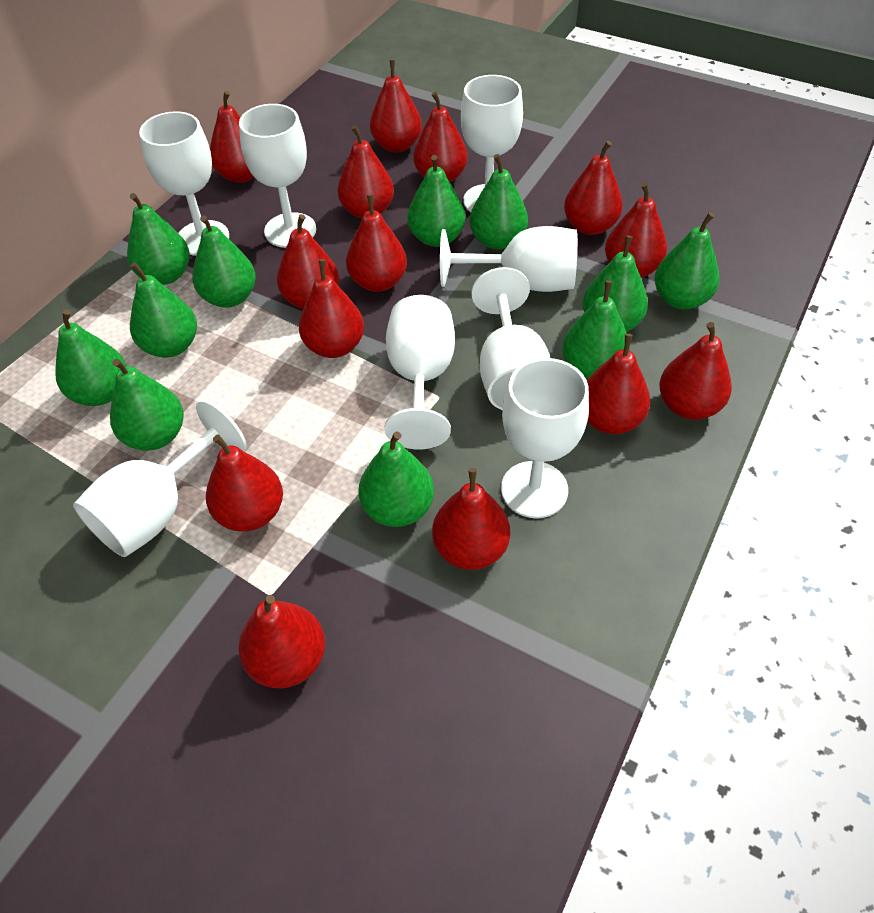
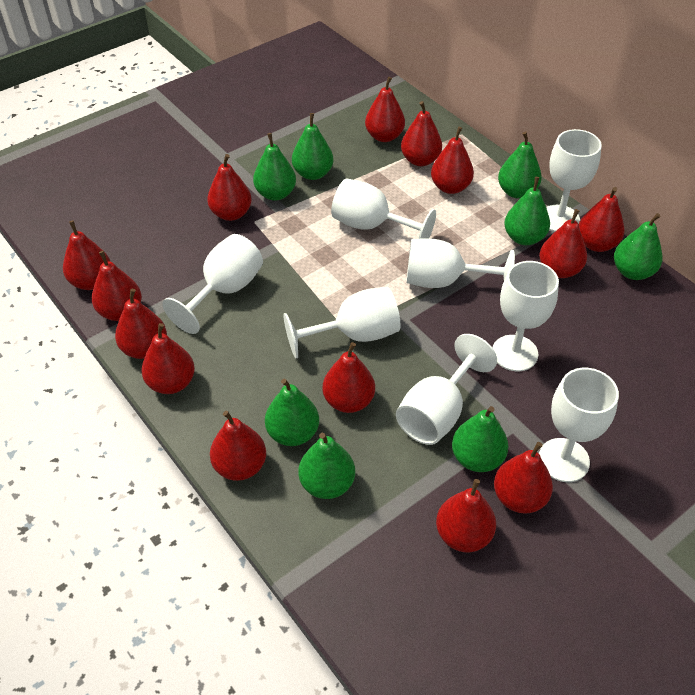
green pear: [55,309,127,406] [110,359,184,451] [127,193,190,285] [130,262,197,358] [192,215,256,308] [358,432,434,527] [407,155,465,247] [470,154,528,249] [562,280,630,379] [582,236,648,332] [655,212,719,310] = 11 -> [253,133,296,201] [265,378,319,446] [292,113,334,180] [298,433,355,499] [452,406,508,472] [498,132,542,198] [504,177,550,245] [614,213,662,280] = 8

